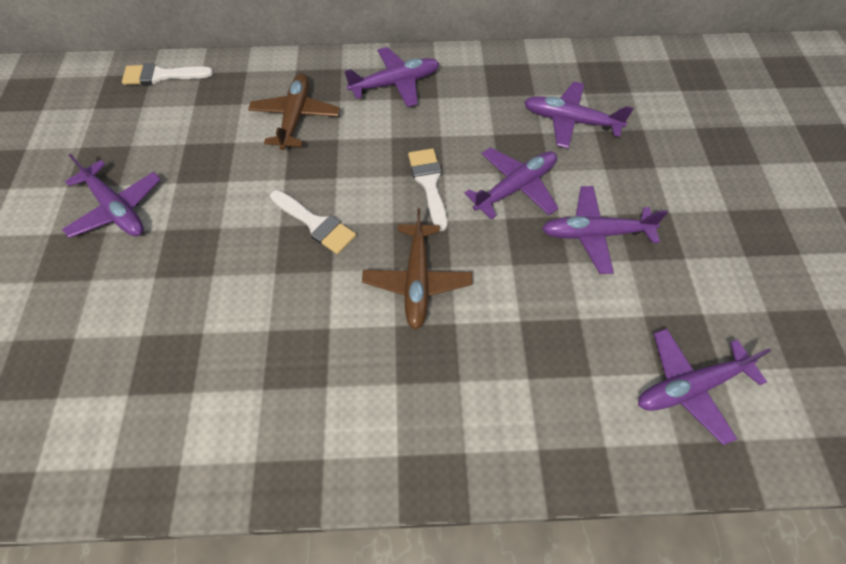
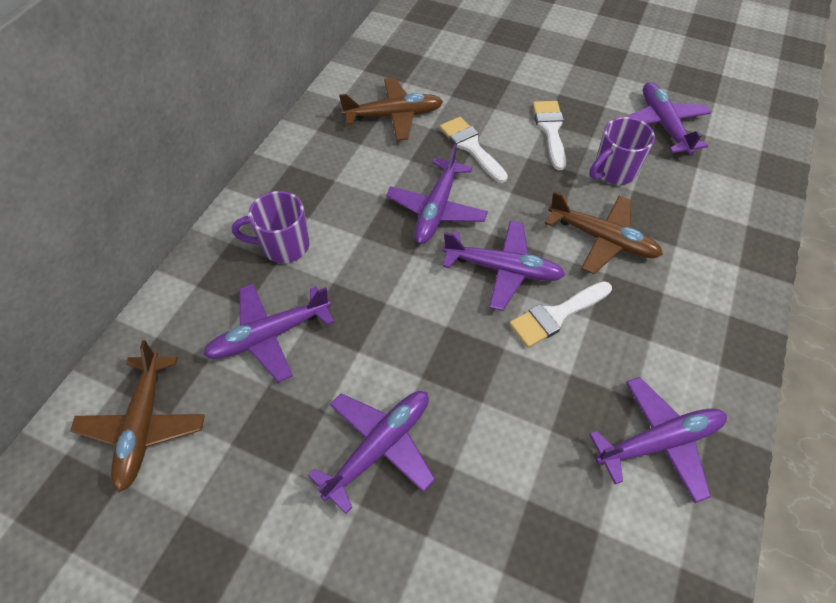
brown plane: [248,73,340,150] [362,208,472,330] = 2 -> [70,340,205,492] [339,78,443,141] [545,191,663,274] = 3
purple mug: none = 0 -> [232,191,310,263] [589,117,655,185] = 2

